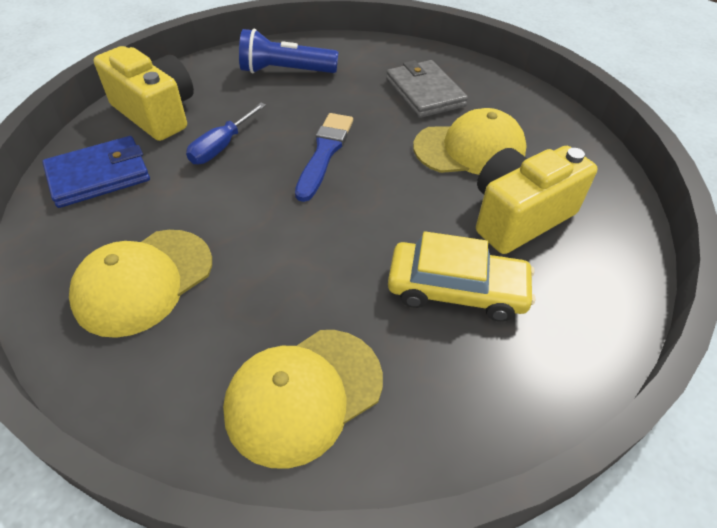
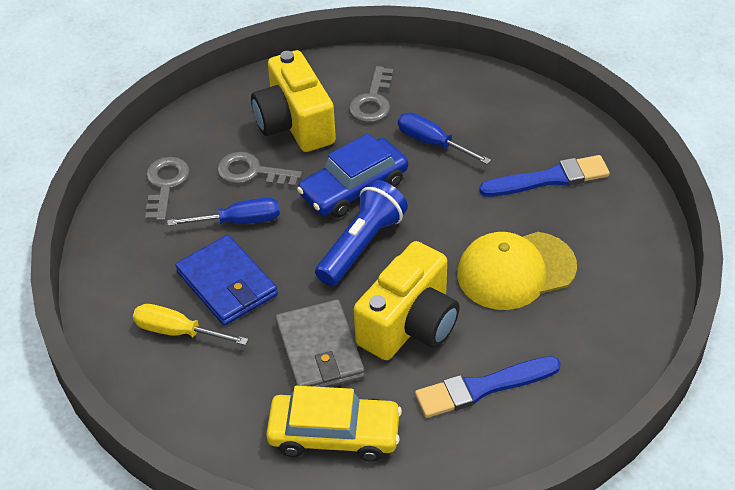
blue brush: [295,113,353,202] = 1 -> [415,356,561,418] [479,155,610,197] = 2
blue car: none = 0 -> [297,133,408,218] = 1
blue screwdriver: [186,103,266,164] = 1 -> [167,197,280,226] [398,113,491,164] = 2
grey key: none = 0 -> [145,157,190,222] [217,152,302,187] [349,66,393,123] = 3
yellow cap: [69,230,212,338] [223,330,383,469] [413,108,527,175] = 3 -> [457,232,577,310] = 1
yellow screwdriver: none = 0 -> [133,304,248,345] = 1

